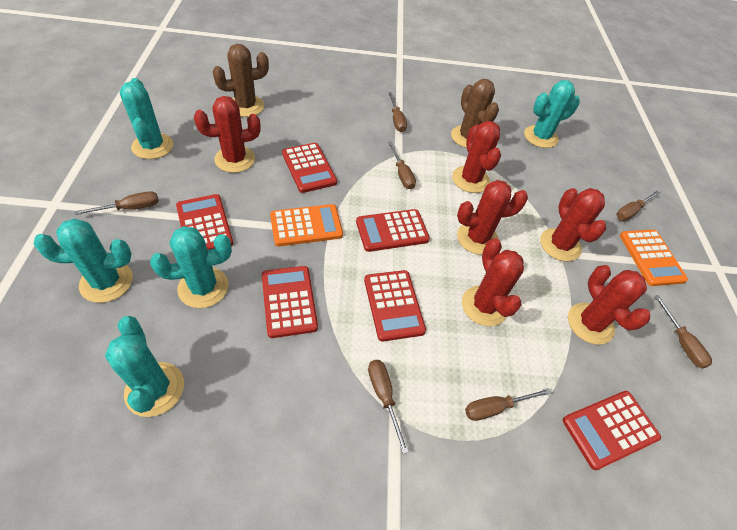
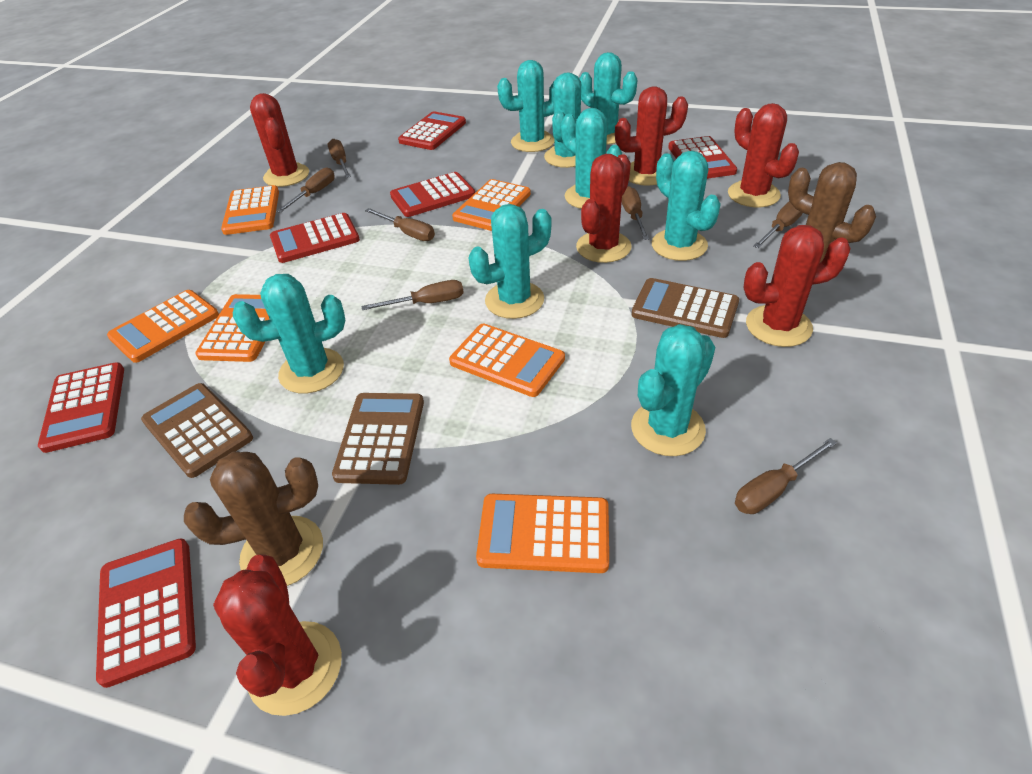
brown calculator: none = 0 -> [141,383,253,478] [332,393,424,485] [632,278,739,338] = 3
orange calculator: [270,204,343,246] [620,230,688,286] = 2 -> [107,290,219,363] [195,294,270,362] [221,185,279,235] [449,324,565,397] [452,179,531,231] [476,494,609,573] = 6
turquoise cactus: [34,219,133,303] [105,316,184,417] [120,78,173,159] [150,226,232,308] [524,80,580,148] = 5 -> [233,274,345,393] [469,204,551,319] [497,60,554,152] [544,72,581,168] [561,108,622,209] [579,52,637,145] [631,324,715,456] [652,151,721,261] = 8

